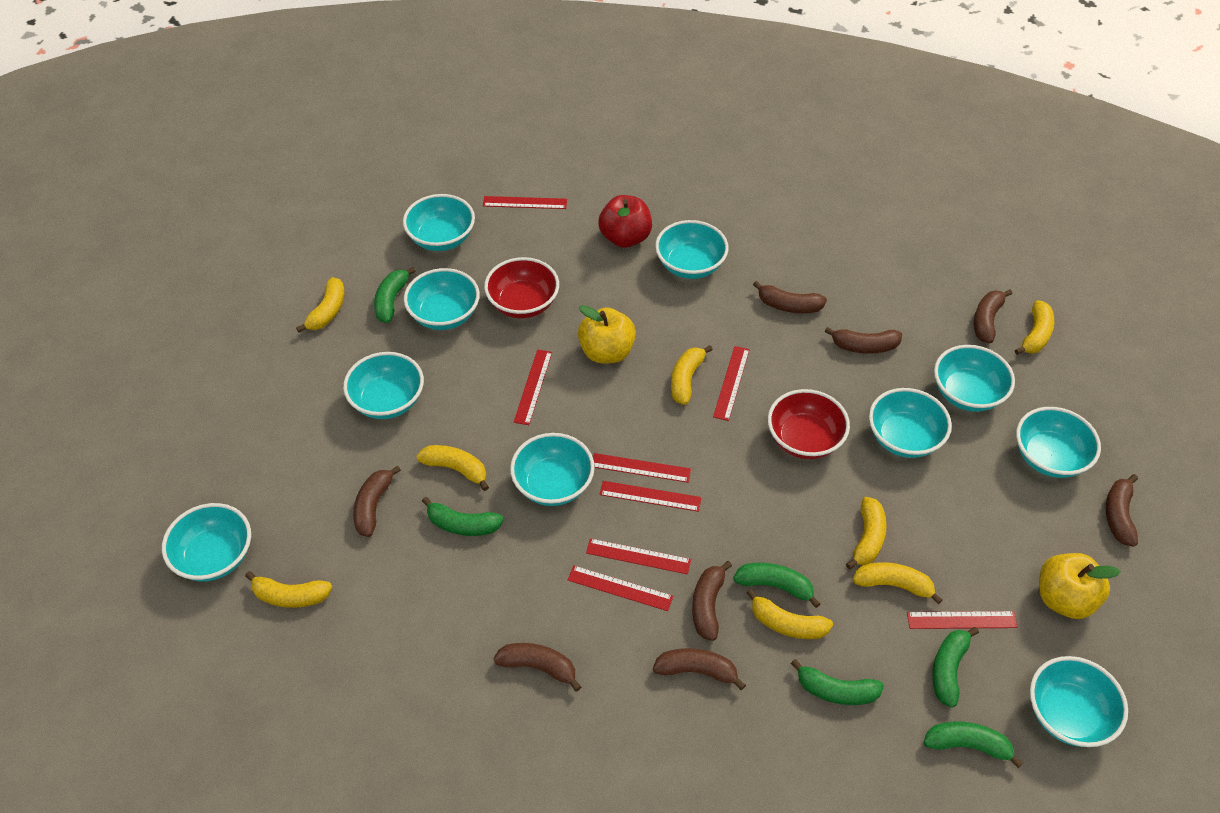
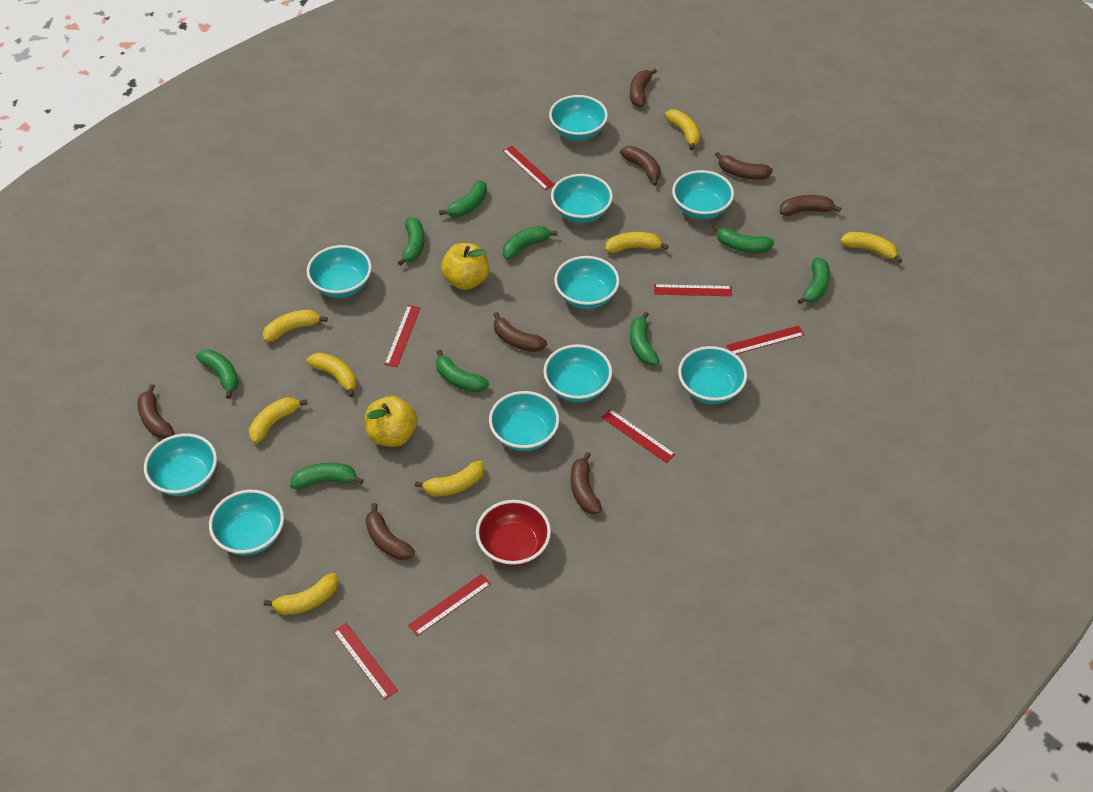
green banana: [374,267,416,323] [422,497,504,536] [733,562,821,608] [791,659,884,705] [923,721,1023,768] [932,627,979,707] = 6 -> [196,349,239,399] [290,463,364,489] [398,217,425,266] [436,349,489,392] [439,180,487,217] [503,226,558,260] [630,311,659,365] [713,224,774,253] [798,257,830,304] = 9
red apple: [598,195,652,248] = 1 -> none = 0
red bowl: [484,257,559,318] [768,389,850,459] = 2 -> [476,500,551,566] = 1
red ruler: [483,196,567,209] [514,349,552,425] [568,565,673,611] [586,538,691,575] [593,453,691,483] [600,481,701,512] [713,346,750,421] [907,611,1018,629] = 8 -> [333,623,398,700] [384,305,421,367] [408,574,491,636] [502,146,555,190] [601,409,675,463] [654,284,732,296] [726,325,804,354] = 7

